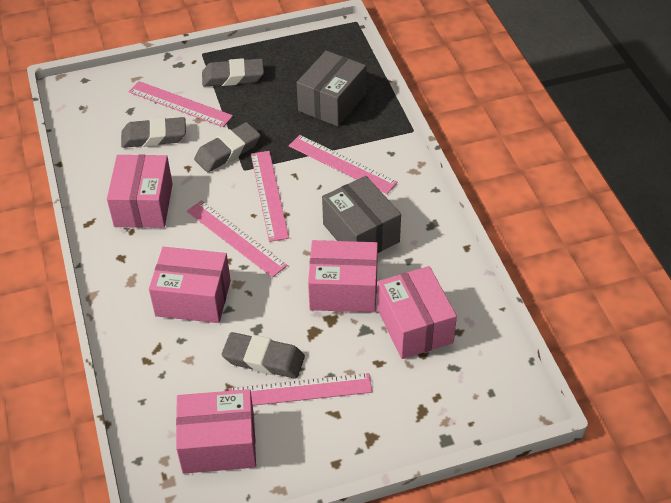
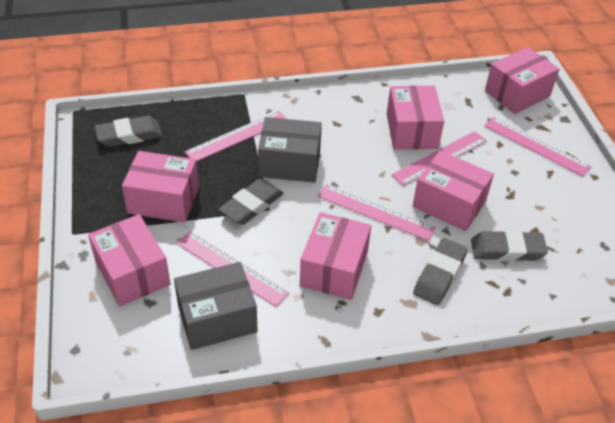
pink box: [107,155,173,228] [149,247,231,323] [176,389,256,474] [308,240,378,312] [377,266,457,359] = 5 -> [88,214,170,307] [122,151,199,223] [300,212,371,300] [387,85,444,150] [412,151,494,231] [485,47,559,114] = 6

